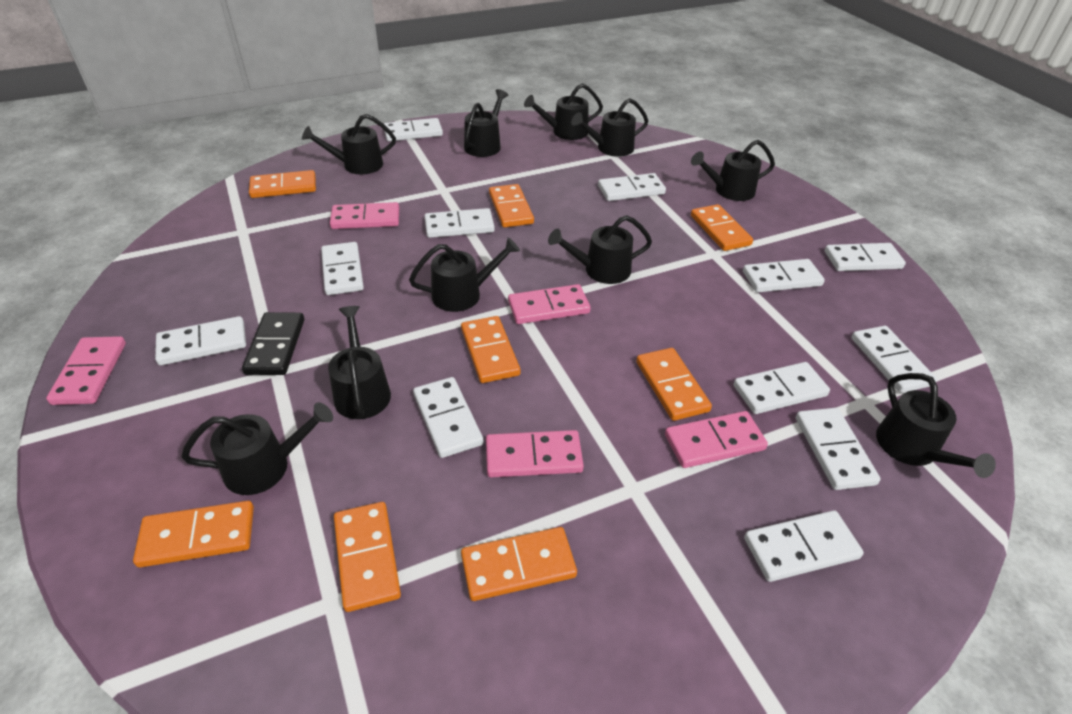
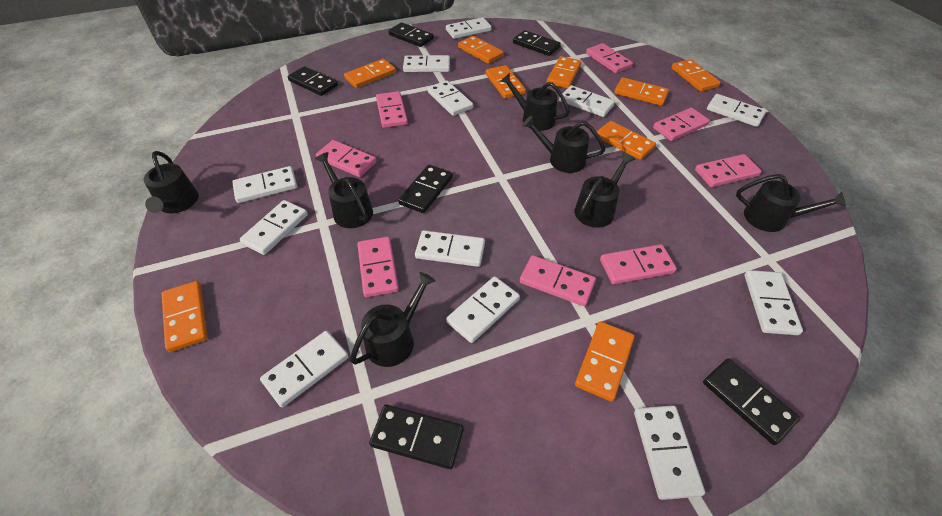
black domino: [242,312,304,375] = 1 -> [288,66,338,96] [369,404,464,469] [388,22,434,47] [398,165,453,213] [513,30,561,56] [703,358,800,445] = 6
black watering can: [181,402,333,495] [302,114,396,174] [328,306,391,419] [409,237,520,312] [464,89,508,157] [524,83,603,140] [548,215,652,284] [571,98,648,157] [691,140,775,201] [876,373,996,478] = 10 -> [144,151,199,213] [315,152,373,228] [350,272,435,367] [500,73,570,131] [522,116,605,173] [575,152,635,228] [736,174,846,232] = 7
orange domino: [133,501,254,568] [249,170,316,198] [334,502,401,612] [461,316,520,383] [461,527,577,601] [489,184,534,228] [636,348,712,421] [691,204,753,251] = 8 -> [162,281,208,352] [344,59,396,88] [458,36,504,64] [486,65,526,99] [547,56,581,88] [575,321,635,402] [597,121,656,160] [615,77,669,106] [672,59,721,92] = 9
pink domino: [46,336,126,405] [330,202,399,229] [486,430,584,477] [508,284,591,324] [665,411,768,468] = 5 -> [316,140,377,177] [357,237,399,298] [376,91,408,128] [520,255,596,306] [586,43,633,73] [600,244,677,284] [653,108,710,141] [695,154,762,187] = 8

